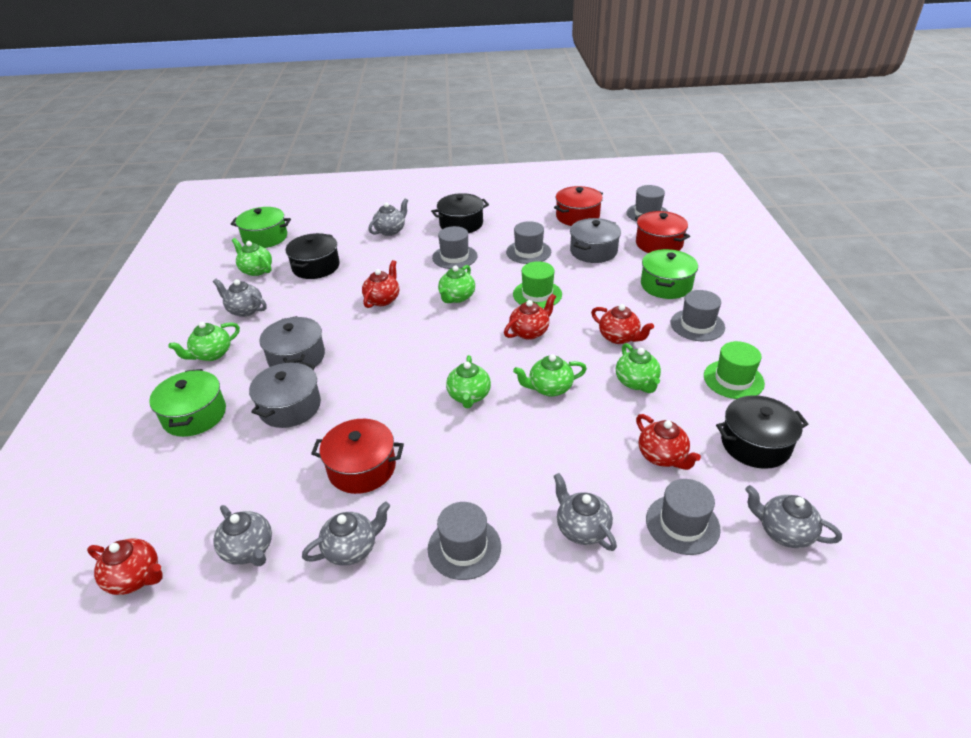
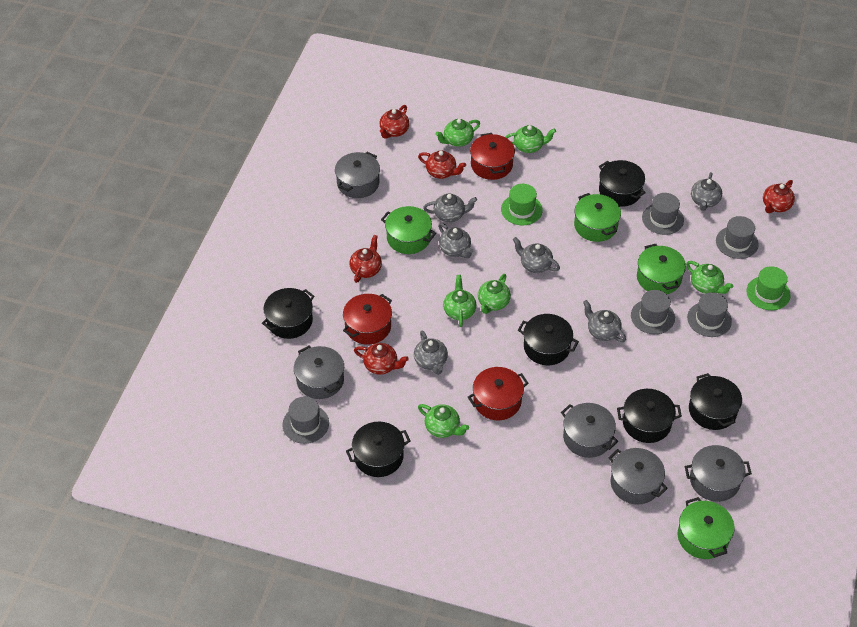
black pot: [286,233,340,279] [431,193,489,233] [716,395,808,469] = 3 -> [262,288,314,339] [346,422,410,477] [518,314,579,365] [599,160,646,207] [617,389,682,443] [689,373,742,430] = 6
green pot: [149,369,226,437] [231,207,291,248] [641,249,698,299] = 3 -> [381,206,436,254] [574,193,621,242] [637,244,686,294] [678,497,735,559] = 4
grey hat: [428,502,501,580] [432,226,477,269] [506,221,551,264] [626,185,668,222] [646,479,721,555] [671,290,725,341] = 6 -> [282,396,329,444] [631,290,675,334] [642,193,684,235] [687,292,732,337] [716,216,759,259] = 5
grey pot: [249,361,321,428] [260,316,325,367] [570,218,621,263] = 3 -> [294,346,344,399] [335,152,380,198] [561,403,618,458] [608,448,668,505] [685,445,752,502] = 5

